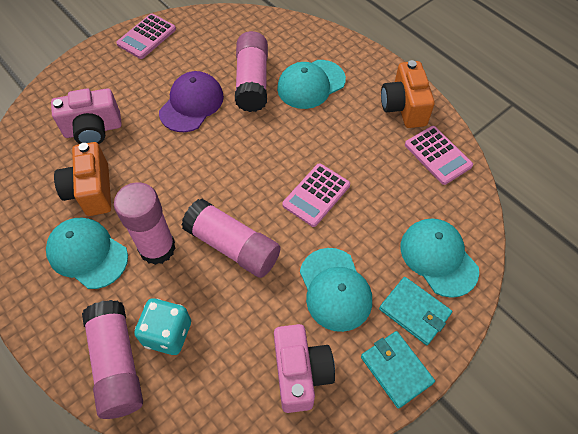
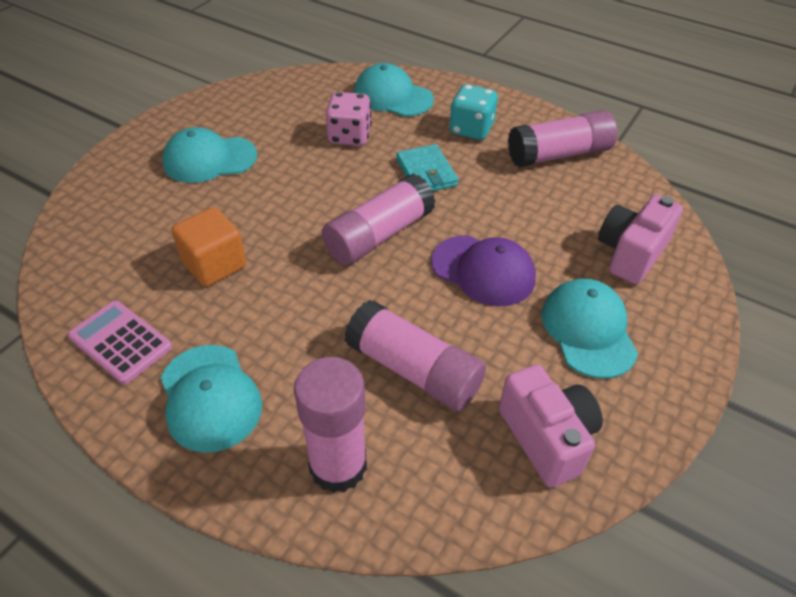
orange camera: [54,142,111,216] [381,60,435,128] = 2 -> none = 0
orange cube: none = 0 -> [171,207,246,287] = 1
pink calculator: [116,13,176,59] [282,163,350,227] [405,126,473,185] = 3 -> [68,300,172,384] = 1
pink dice: none = 0 -> [326,92,371,146] = 1
turquoise wallet: [361,331,435,409] [379,277,452,345] = 2 -> [396,144,459,191] = 1

